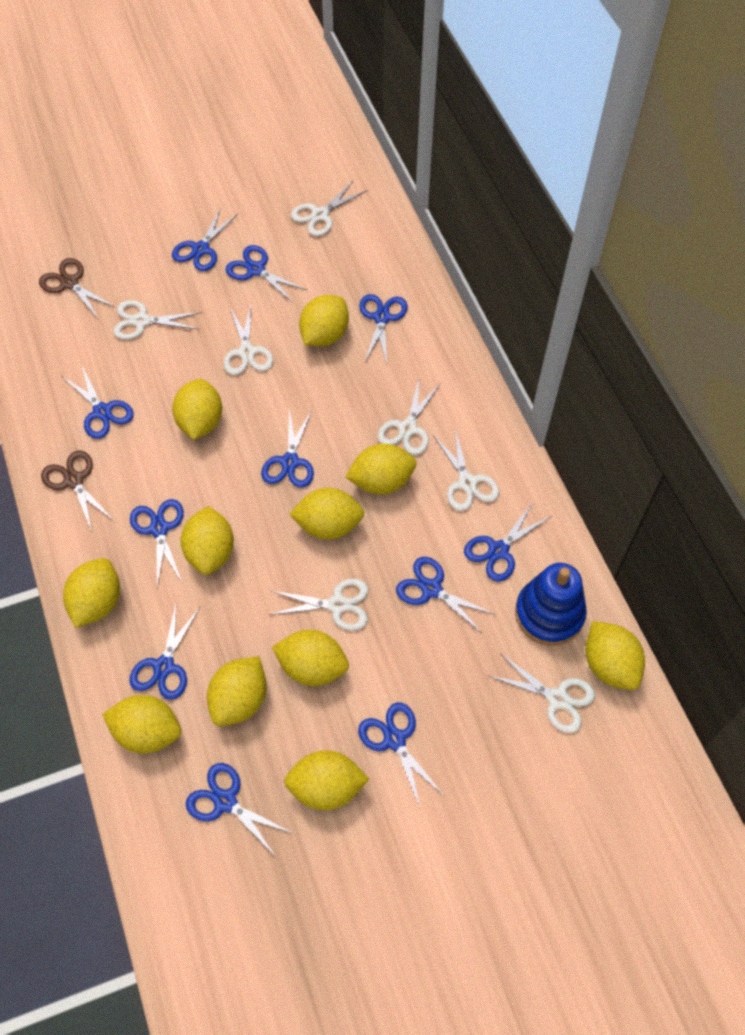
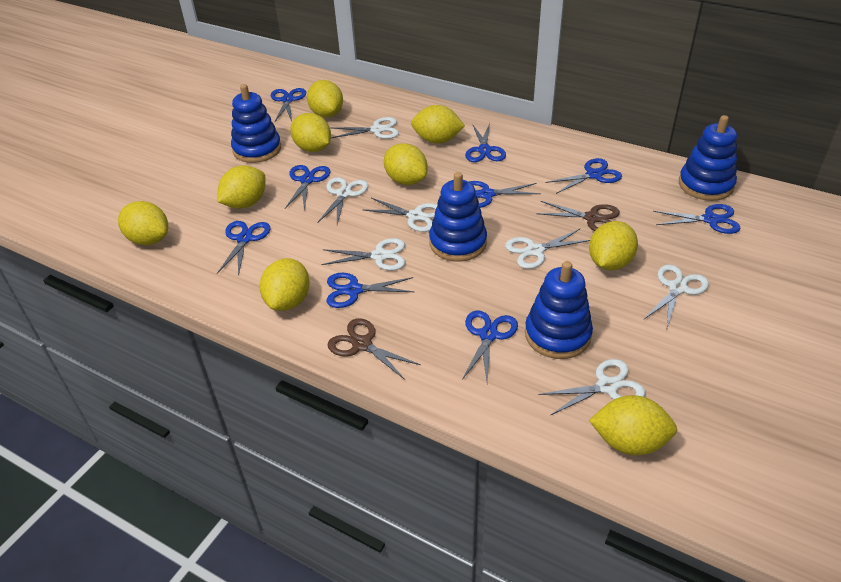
blue scissors: [62,364,134,439] [129,604,200,700] [130,499,184,588] [172,207,239,271] [186,763,292,854] [226,245,307,303] [261,409,314,488] [358,703,443,807] [359,294,408,364] [396,557,496,634] [464,502,552,582] = 11 -> [217,221,270,276] [271,88,306,121] [285,165,330,211] [326,273,414,308] [462,310,518,383] [465,123,506,162] [469,181,541,208] [545,158,622,194] [653,204,741,234] = 9
blue stacking toy: [515,563,587,646] = 1 -> [231,84,281,163] [429,172,487,262] [525,261,593,359] [679,115,737,201] = 4
yellow lemon: [63,558,120,628] [102,695,181,753] [172,379,222,440] [180,506,234,575] [207,656,267,726] [272,630,349,686] [284,750,369,811] [289,488,364,540] [299,295,349,347] [345,444,417,495] [585,621,645,690] = 11 -> [118,201,168,245] [217,165,266,209] [260,258,310,311] [290,113,331,152] [307,80,343,117] [384,143,428,185] [411,105,465,143] [589,221,638,270] [589,395,677,455] = 9

